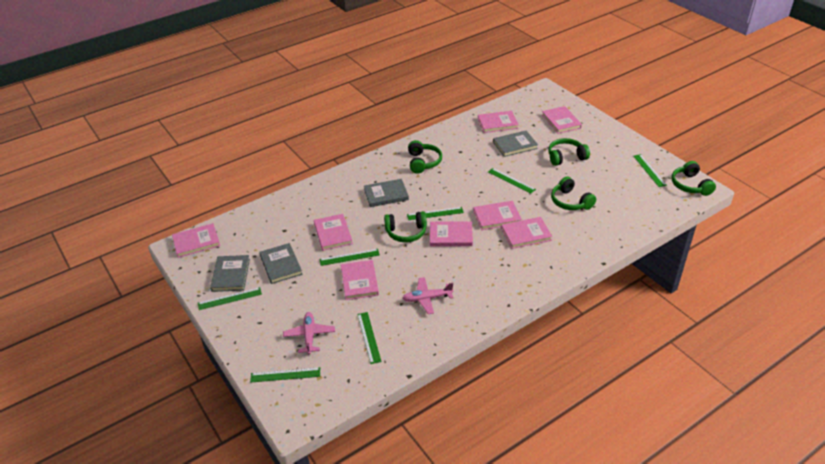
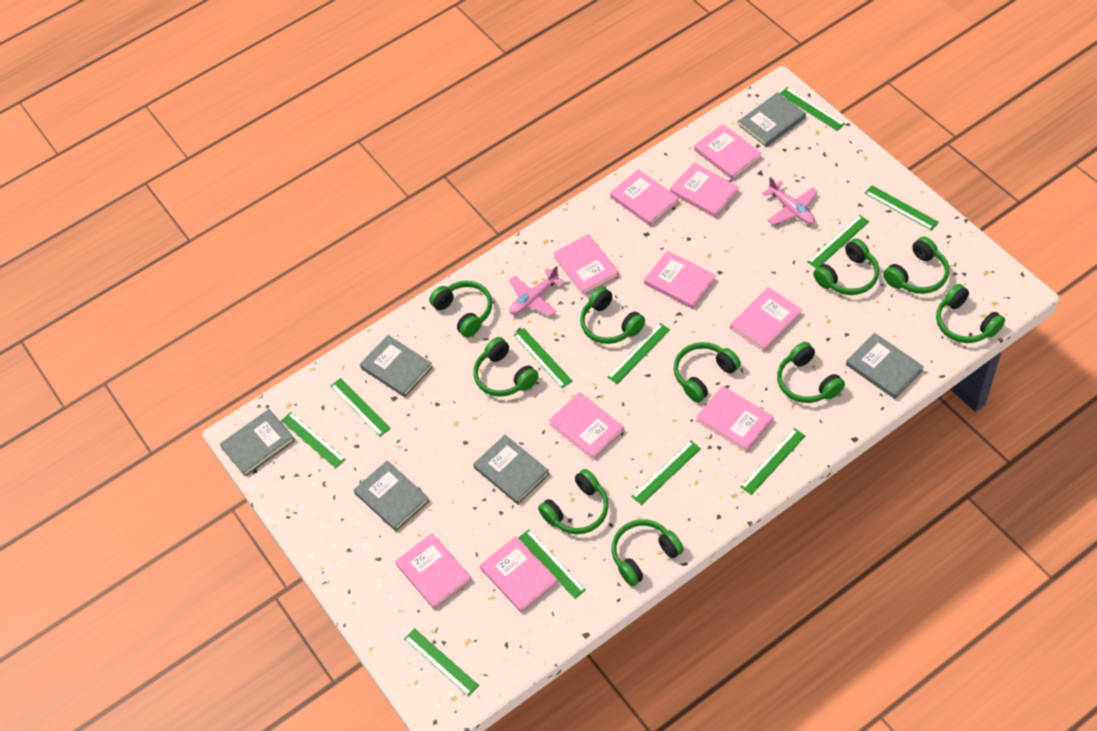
green headphones: [384,211,427,242] [408,140,442,174] [548,138,590,166] [551,177,596,210] [671,161,716,196] = 5 -> [429,281,492,337] [473,337,539,397] [538,469,609,534] [580,286,645,344] [612,519,684,586] [673,342,741,402] [777,342,845,403] [813,238,879,295] [883,237,949,294] [936,284,1005,343] = 10
green ruler: [198,287,262,310] [250,367,320,383] [319,249,380,266] [357,312,381,364] [407,207,464,220] [488,168,536,194] [633,154,667,187] = 7 -> [281,412,346,468] [330,378,391,437] [404,628,479,696] [514,328,572,388] [518,529,586,599] [607,323,670,384] [631,440,701,505] [740,428,805,495] [780,87,845,131] [807,215,869,268] [865,185,939,230] = 11
grey book: [210,255,250,292] [259,243,302,284] [364,179,409,207] [493,131,538,157] = 4 -> [220,409,295,477] [354,460,430,531] [360,335,433,397] [473,435,550,504] [738,92,806,147] [846,333,924,399] = 6
pink book: [172,223,220,258] [314,214,353,251] [341,260,379,300] [430,221,473,247] [473,201,522,230] [478,111,519,133] [501,217,552,249] [542,106,582,134] = 8 -> [395,533,472,609] [480,536,558,613] [549,392,624,460] [553,234,619,296] [610,169,679,226] [644,251,716,309] [670,162,740,218] [694,124,762,180] [696,386,773,452] [730,287,802,352] = 10

